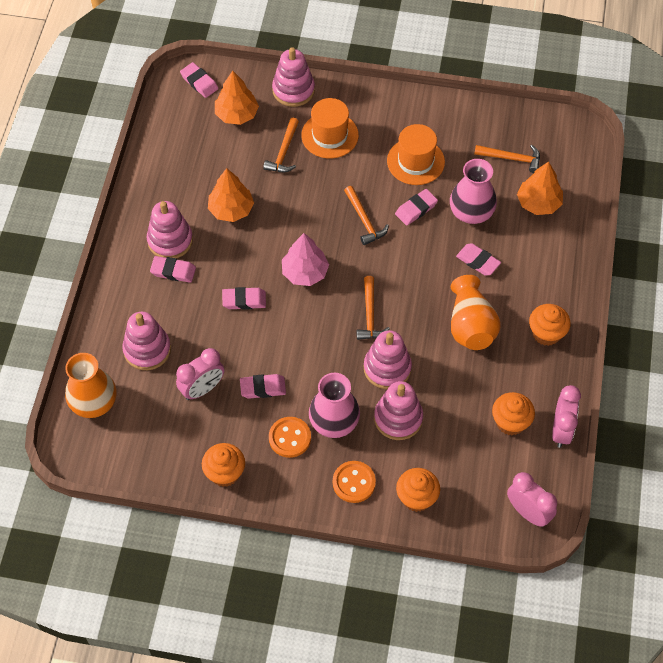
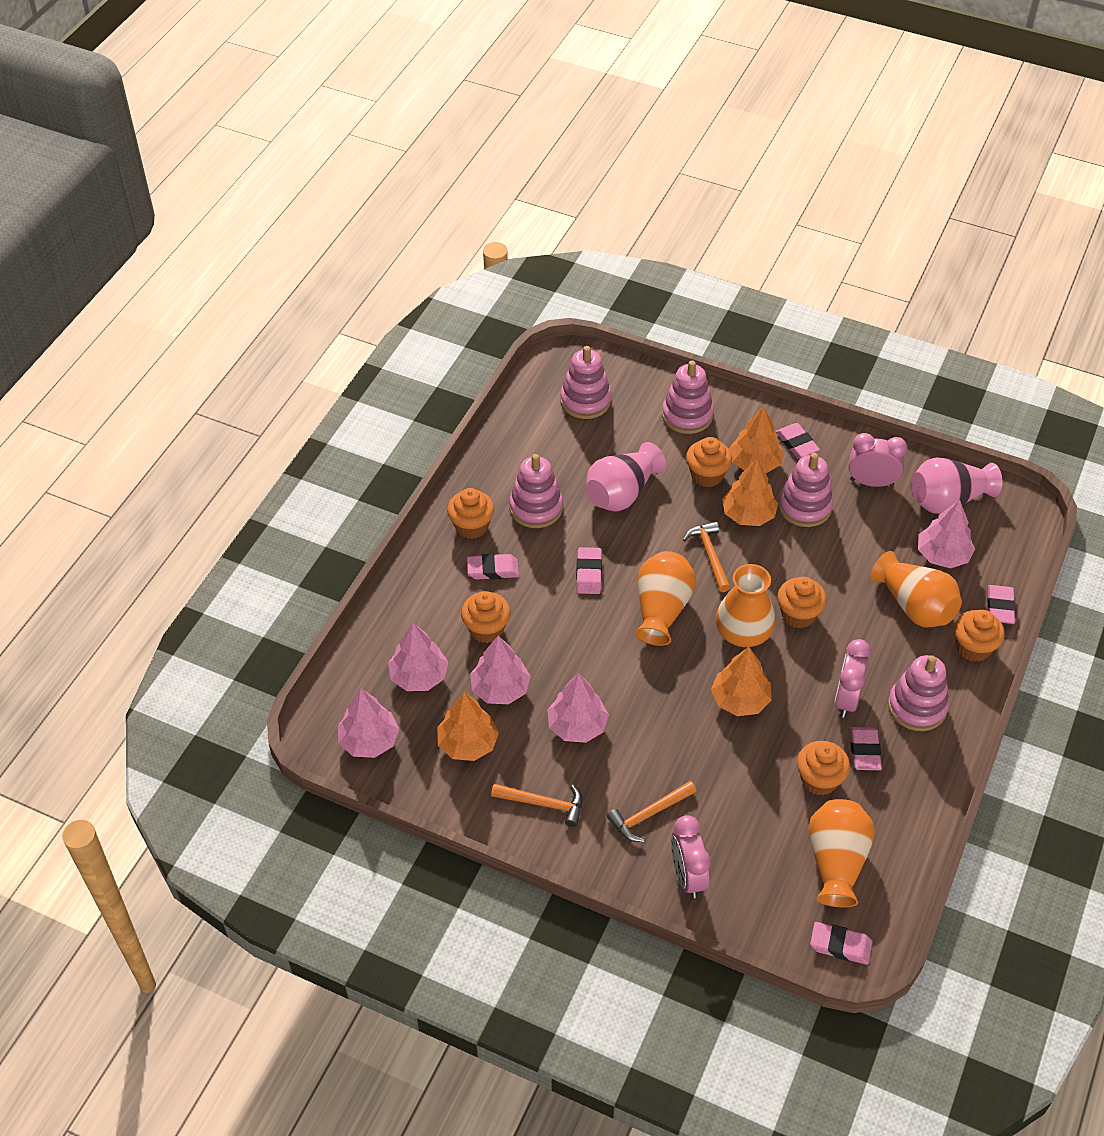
orange button: [269,417,311,458] [333,461,376,503] = 2 -> none = 0
orange cupcake: [202,443,245,487] [396,468,440,512] [492,392,535,436] [529,304,570,346] = 4 -> [447,488,494,539] [461,591,510,643] [686,437,732,487] [777,577,827,628] [797,741,850,796] [954,610,1005,662] = 6
orange hammer: [263,118,299,172] [344,186,389,245] [357,276,390,340] [474,145,540,173] = 4 -> [491,784,583,827] [607,781,696,842] [683,521,731,592] = 3
orange hat: [301,98,359,159] [387,124,445,185] = 2 -> none = 0
orange tree: [208,168,254,222] [215,71,259,125] [517,161,563,215] = 3 -> [437,692,499,761] [711,647,772,716] [722,458,778,526] [729,406,784,473] = 4
orange vase: [65,353,116,418] [451,275,500,350] = 2 -> [635,551,696,646] [716,564,776,647] [808,799,875,907] [870,551,962,627] = 4
pink tree: [282,233,329,286] = 1 -> [338,689,399,758] [388,623,448,691] [470,636,531,704] [547,673,609,743] [918,499,975,568] = 5

